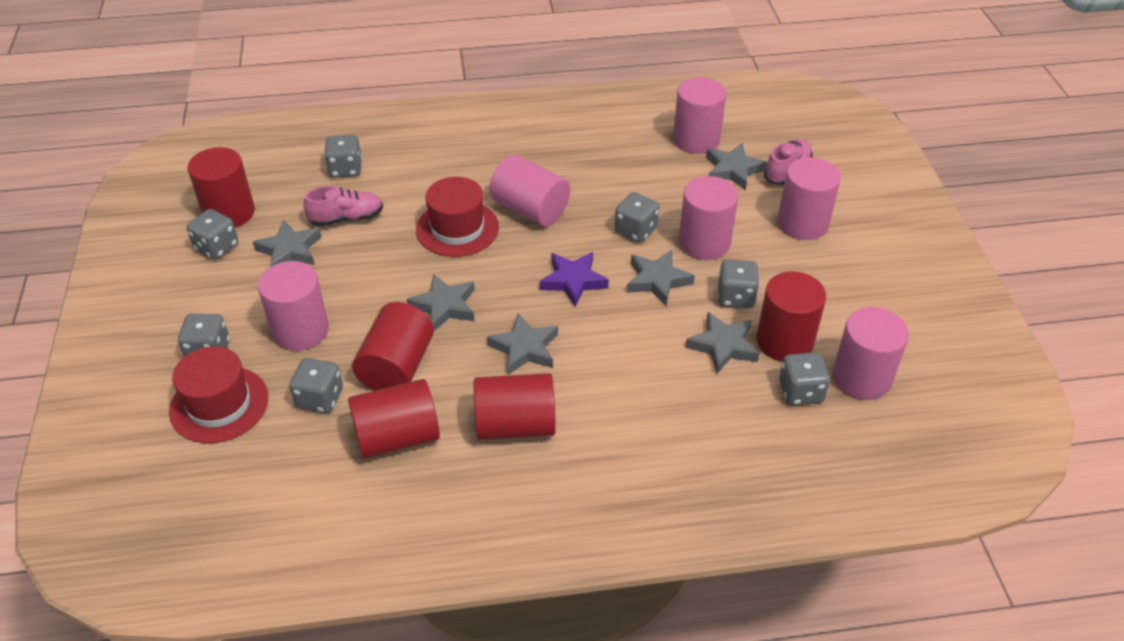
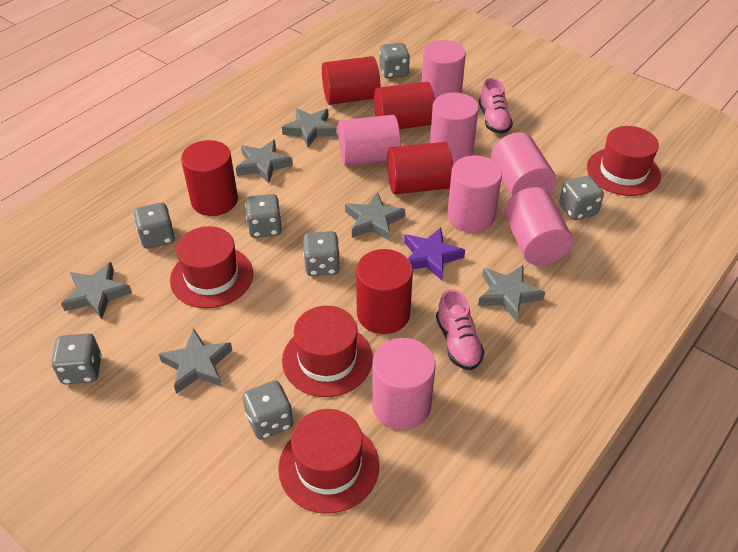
pink cylinder: [258,261,329,351] [490,155,570,226] [673,77,726,154] [679,176,738,260] [777,157,841,240] [832,307,909,400] = 6 -> [338,115,401,166] [372,338,436,430] [422,40,466,99] [430,92,479,164] [447,155,502,233] [491,132,556,197] [504,187,573,266] = 7
red hat: [169,346,268,443] [416,177,499,257] = 2 -> [170,226,253,308] [278,409,379,514] [282,306,373,397] [587,126,661,196] = 4

